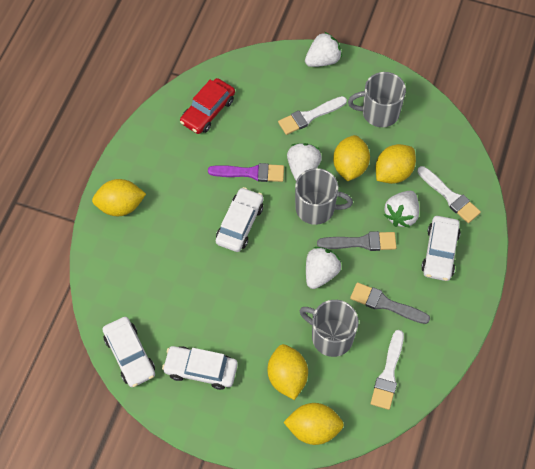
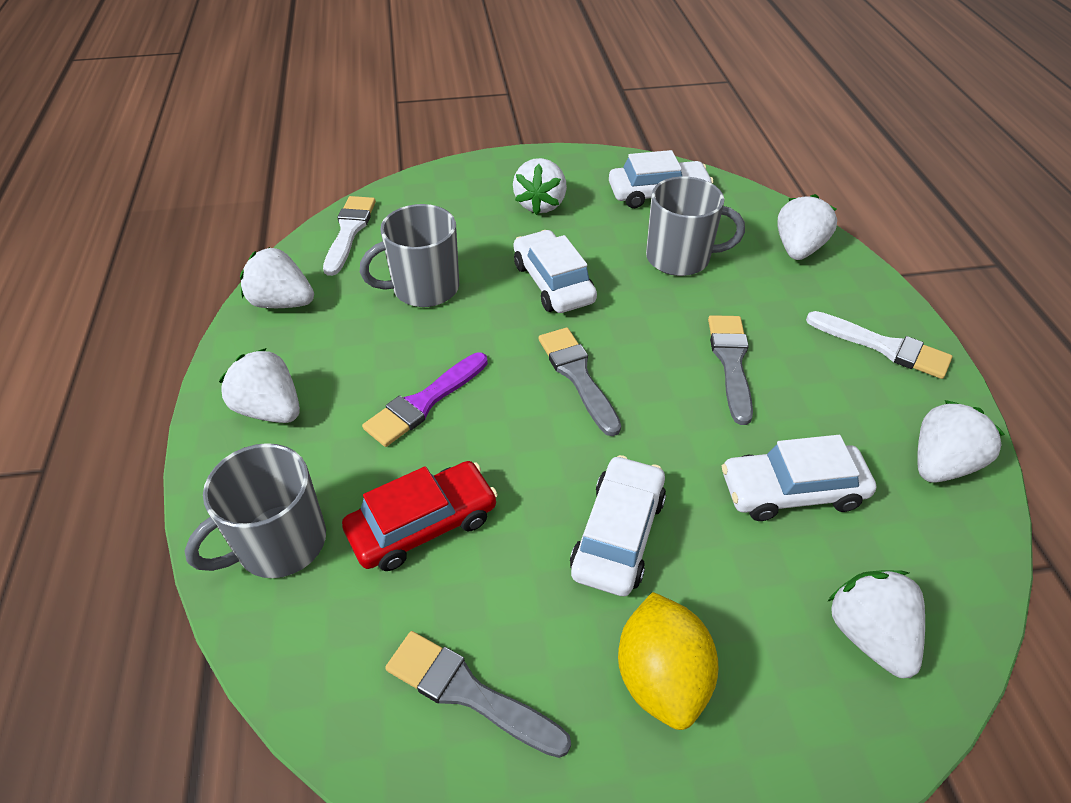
grey brush: [317,231,397,251] [350,282,430,324] = 2 -> [385,631,571,758] [539,327,621,436] [708,315,753,425] = 3
white brush: [278,96,347,135] [371,330,404,410] [418,166,481,223] = 3 -> [323,196,376,276] [806,311,952,379] = 2
white strawberry: [287,143,322,181] [305,32,342,67] [306,247,341,289] [384,191,419,228] = 4 -> [219,348,300,423] [240,247,314,308] [513,158,567,215] [778,194,837,260] [827,570,925,678] [917,400,1005,483] = 6
yellow lemon: [92,179,146,216] [268,344,308,400] [284,403,344,445] [333,135,370,181] [376,144,416,184] = 5 -> [618,592,718,730] = 1

